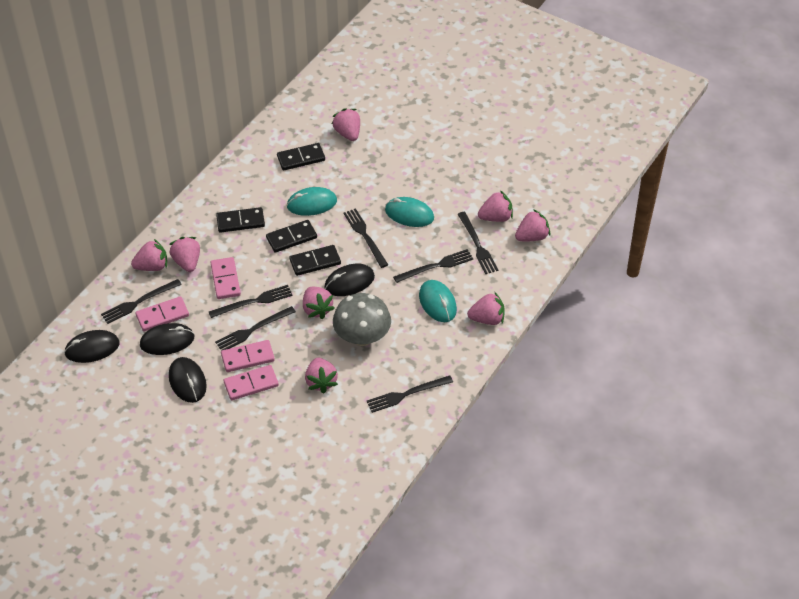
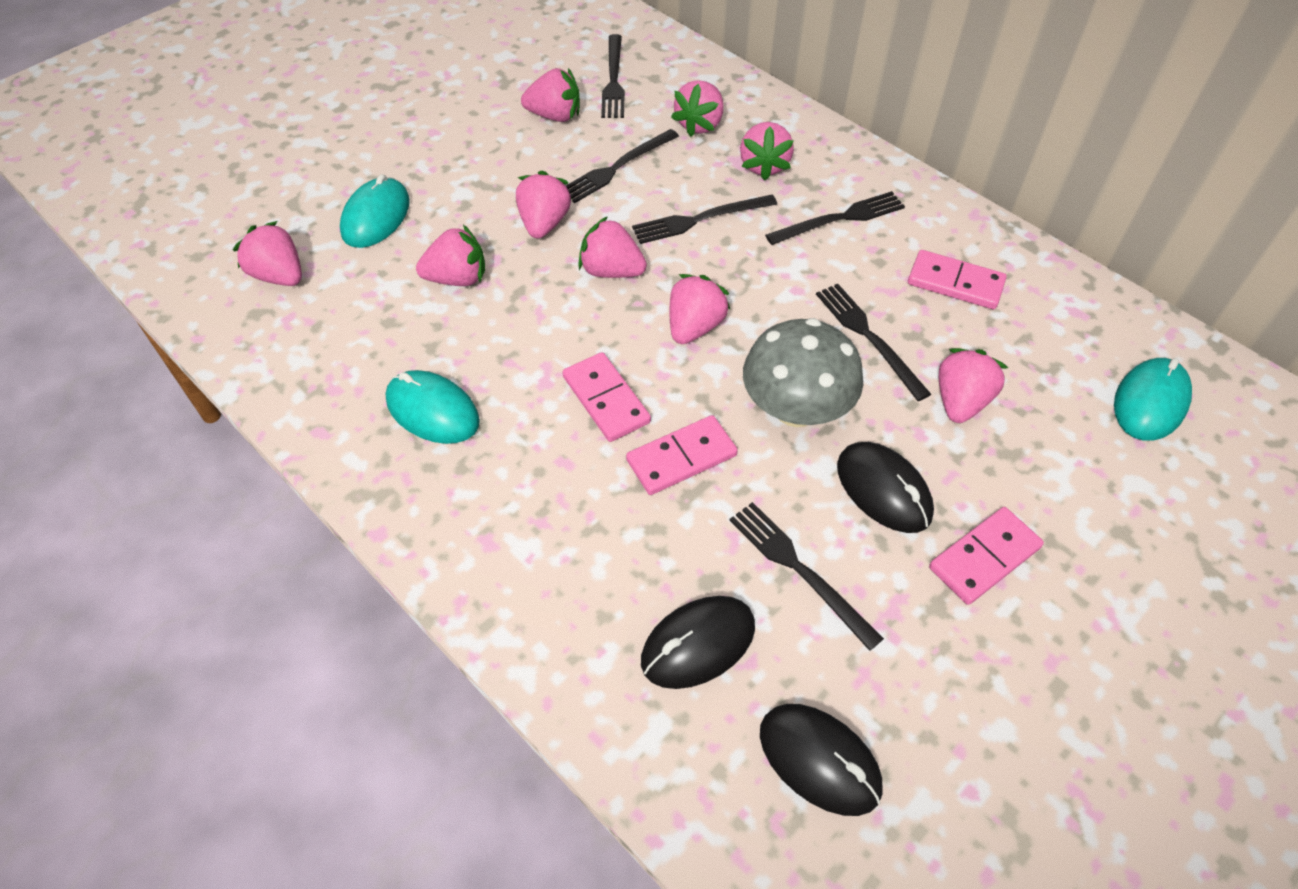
black domino: [216,207,265,233] [266,220,317,253] [277,143,325,171] [289,245,341,276] = 4 -> none = 0
black fork: [101,279,182,324] [209,285,293,318] [215,306,296,351] [343,208,388,268] [367,375,453,413] [393,249,473,283] [458,212,498,274] = 7 -> [566,129,679,203] [601,34,625,118] [632,195,777,244] [730,502,884,651] [765,191,905,245] [816,284,931,401] = 6
black mouse: [64,330,119,363] [140,323,194,355] [169,357,207,403] [324,264,375,296] = 4 -> [641,596,755,689] [760,704,882,816] [837,442,934,533] = 3
pink strawberry: [131,239,167,271] [169,237,200,272] [303,287,335,319] [305,358,338,393] [332,108,360,141] [467,291,505,325] [478,190,513,222] [515,209,550,241] = 8 -> [233,221,302,286] [416,225,485,286] [516,171,572,238] [521,68,580,122] [578,216,647,278] [669,274,731,344] [671,80,723,137] [740,122,794,180] [939,348,1008,423] = 9

